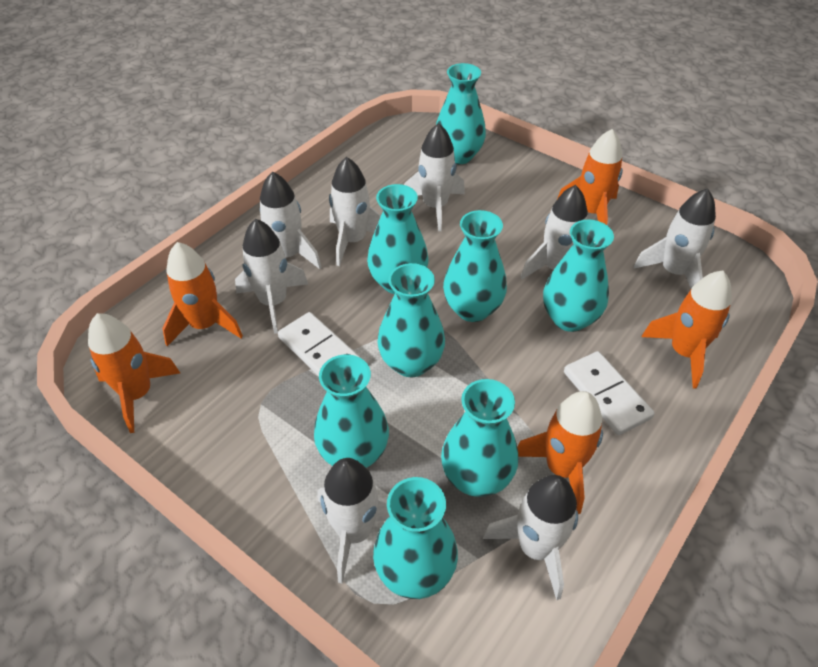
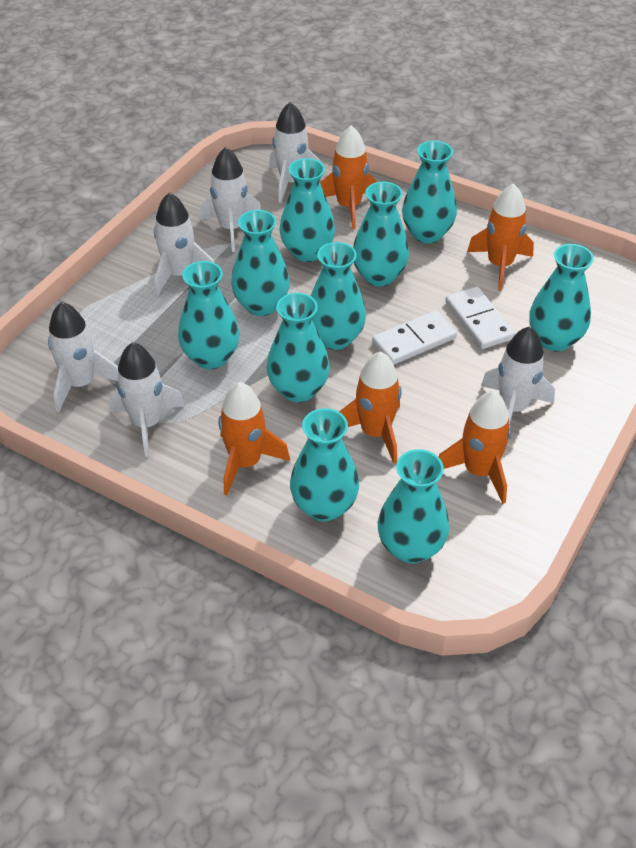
turquoise vase: [314,354,389,468] [367,184,429,294] [373,477,458,599] [377,263,445,377] [436,63,486,164] [441,379,518,497] [443,210,507,322] [543,219,614,332] = 8 -> [178,261,240,369] [231,210,290,316] [267,293,330,403] [280,158,335,262] [290,408,359,522] [310,242,366,350] [353,182,409,287] [378,449,449,564] [402,141,457,243] [529,244,594,352] = 10
white rocket: [235,219,308,334] [260,172,321,269] [317,458,390,584] [329,157,381,266] [404,123,465,231] [483,475,578,600] [520,185,588,279] [633,188,716,288] = 8 -> [48,302,118,412] [109,342,185,457] [154,192,214,297] [199,147,261,252] [269,102,326,203] [481,326,555,424] = 6

